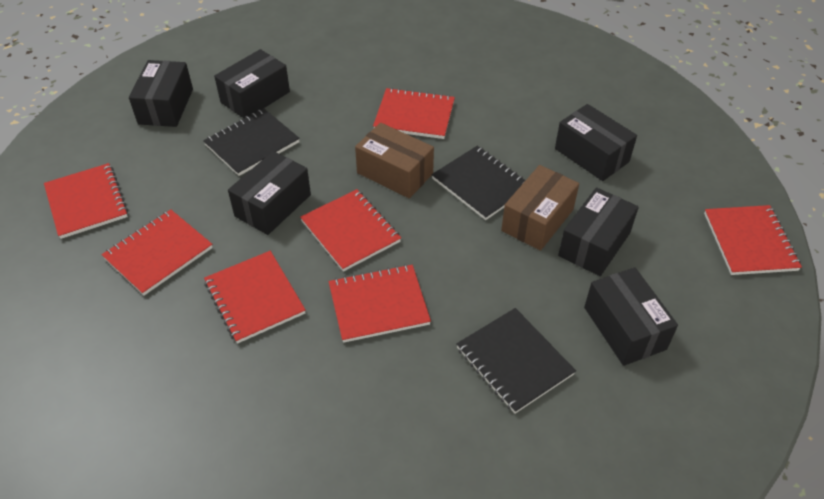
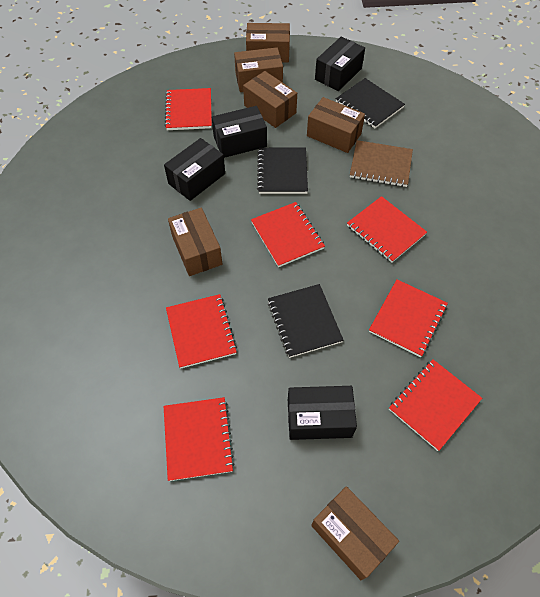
black box: [129,60,193,127] [214,49,290,119] [228,151,311,235] [555,104,637,181] [558,188,639,276] [584,268,678,366] = 6 -> [164,138,225,201] [211,106,267,158] [288,386,357,440] [315,36,365,91] = 4
brown box: [355,123,434,198] [501,165,579,251] = 2 -> [168,208,222,276] [234,47,283,92] [243,71,297,128] [246,23,290,63] [307,97,365,153] [311,486,399,580] = 6
brown notebook: none = 0 -> [350,140,413,187] = 1

